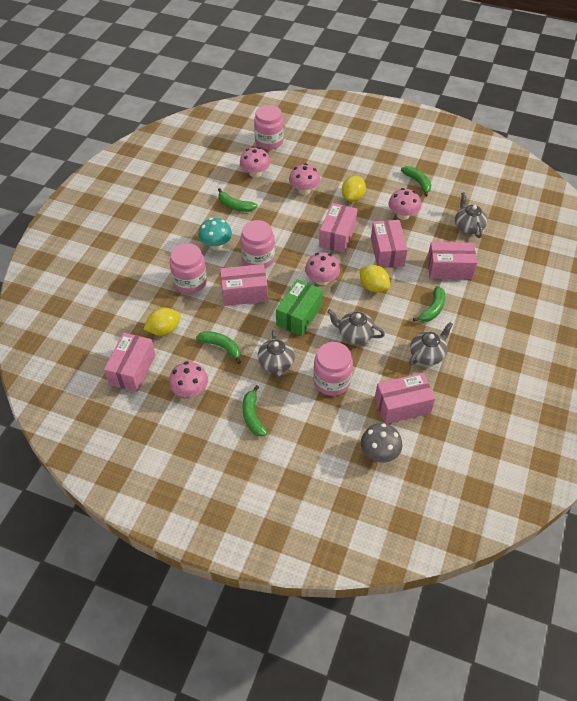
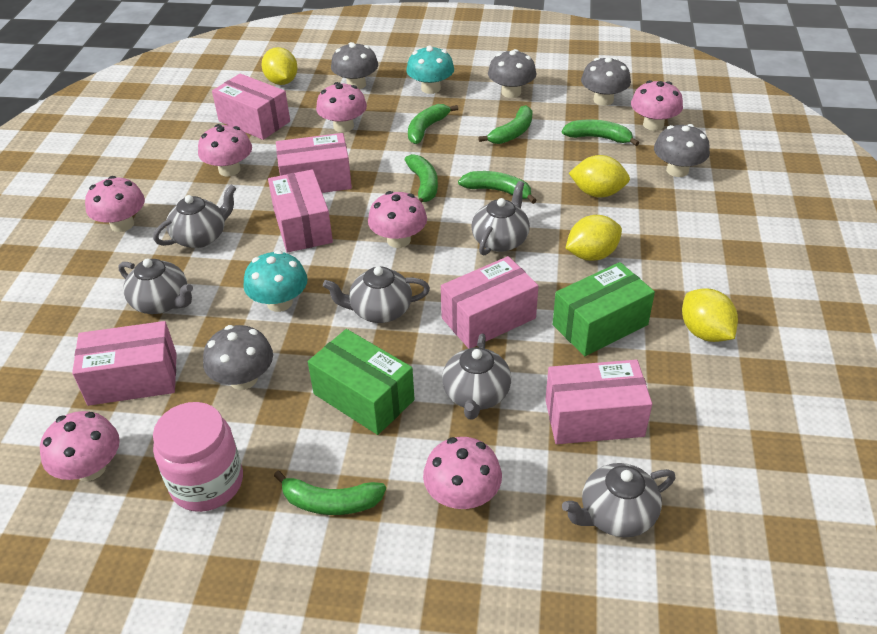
green banana: [196,331,241,364] [218,188,258,212] [243,385,267,436] [401,166,431,197] [413,286,445,322] = 5 -> [274,471,386,515] [405,154,438,203] [408,104,458,144] [458,171,537,204] [478,105,533,144] [562,120,639,146] = 6
green box: [276,279,323,336] = 1 -> [308,329,415,435] [553,262,655,356] = 2
grey mushroom: [361,423,402,463] = 1 -> [203,325,273,390] [331,42,378,90] [488,49,536,98] [581,57,631,106] [654,124,710,177] = 5
grey teapot: [258,330,295,379] [327,309,385,344] [409,322,453,365] [455,192,488,238] = 4 -> [118,259,193,314] [153,185,237,248] [323,266,430,323] [442,334,511,420] [471,181,530,255] [562,463,675,537] = 6
pink jar: [170,243,207,294] [240,220,275,268] [254,105,284,150] [313,342,353,396] = 4 -> [153,402,243,512] = 1
pink mushroom: [169,362,208,397] [240,147,270,178] [289,163,320,195] [305,252,340,285] [389,188,421,220] = 5 -> [40,411,120,481] [85,176,145,232] [198,124,252,177] [316,82,367,132] [368,191,427,248] [423,437,502,509] [631,80,683,131] = 7
turquoise mushroom: [198,218,232,250] = 1 -> [243,250,308,312] [406,46,454,94] = 2
yellow lemon: [144,308,181,336] [342,176,366,202] [360,265,390,292] = 3 -> [261,47,298,85] [565,215,622,261] [569,155,630,198] [682,289,738,342] = 4

